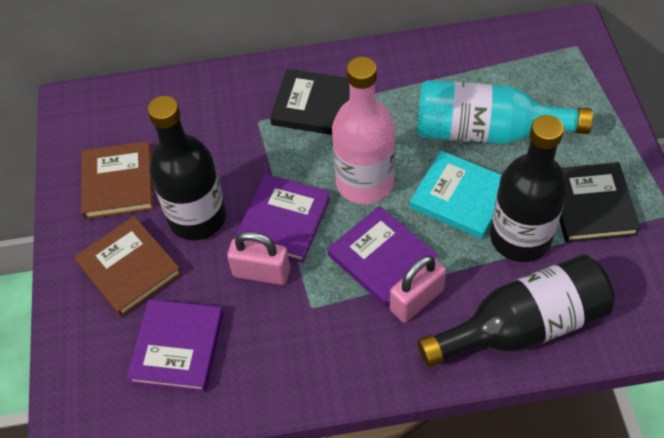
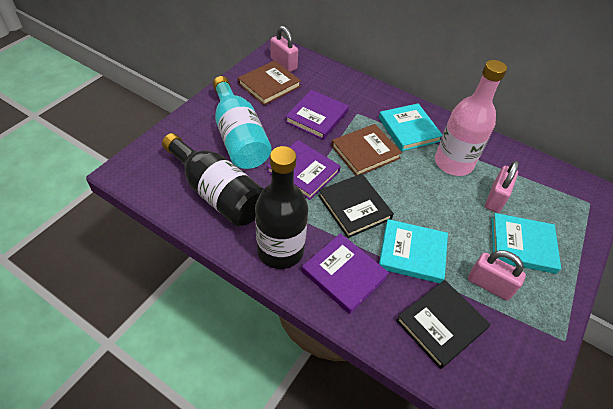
black bottle: [148,96,226,240] [417,254,615,367] [490,115,567,262] = 3 -> [162,133,264,226] [255,146,308,269] = 2
pink padlock: [227,231,290,285] [390,255,446,323] = 2 -> [271,26,298,72] [468,250,526,301] [485,161,519,213] = 3
turquoise book: [410,151,502,239] = 1 -> [379,103,442,151] [379,219,448,283] [491,213,561,274] = 3

